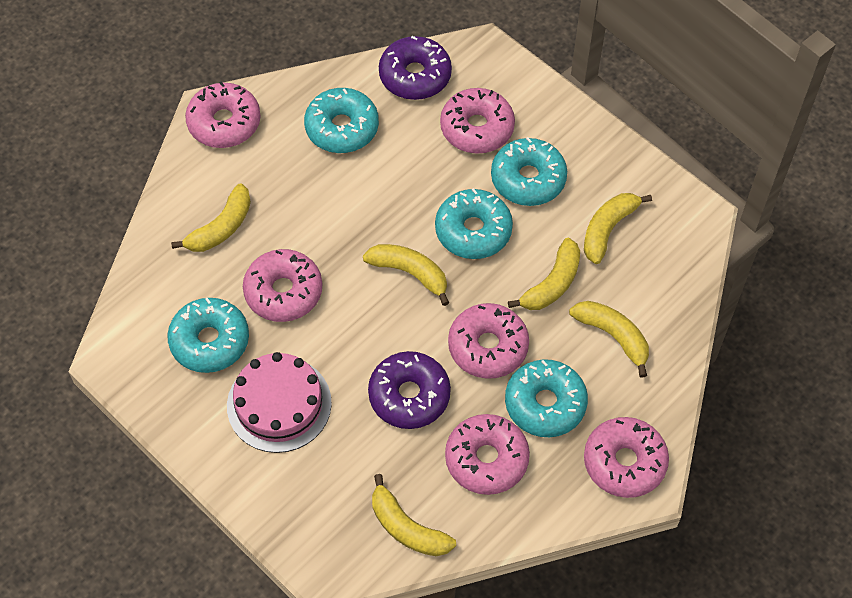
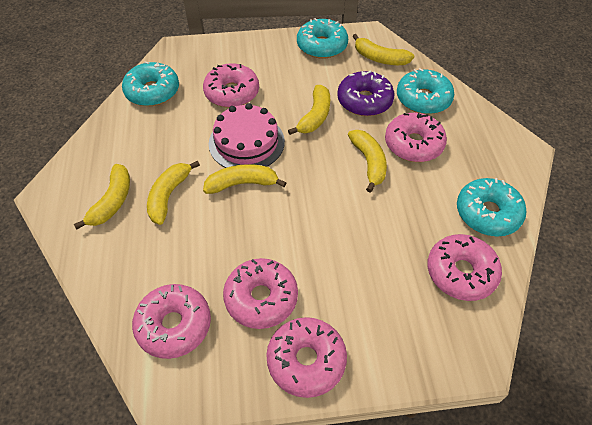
purple donut: [368,351,451,429] [379,36,452,100] = 2 -> [337,71,394,116] = 1
turquoise donut: [167,298,249,373] [304,88,379,153] [435,188,513,259] [491,137,567,206] [505,359,588,437] = 5 -> [122,62,179,106] [297,18,348,59] [397,68,454,114] [457,178,526,237] = 4

